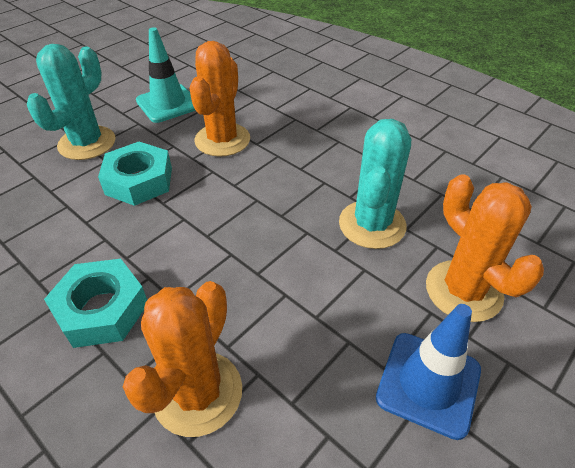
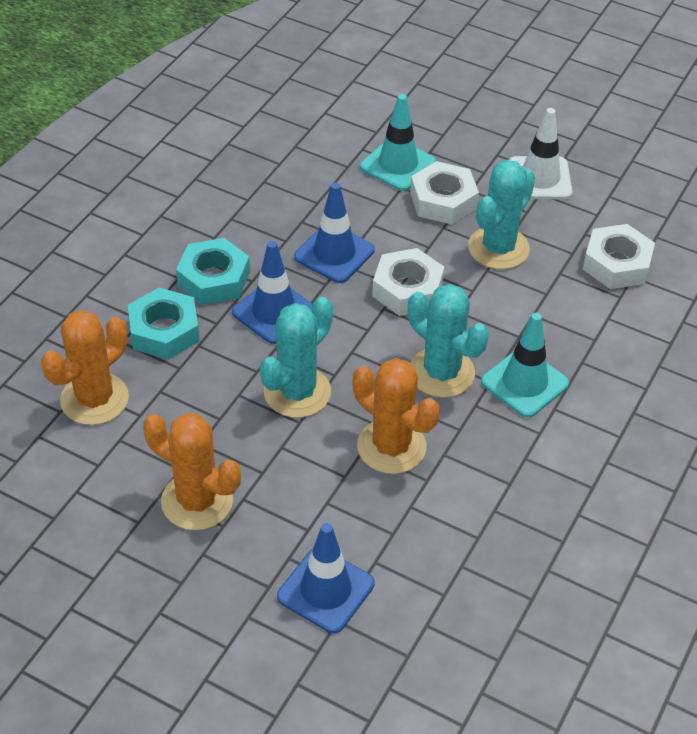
blue traffic cone: [376,304,481,440] = 1 -> [232,241,313,344] [277,523,374,633] [294,183,375,283] = 3
turquoise cactus: [27,44,116,160] [339,119,411,249] = 2 -> [260,297,333,418] [408,284,489,398] [468,160,535,269] = 3
turquoise traffic cone: [136,27,196,123] = 1 -> [360,94,436,191] [481,313,569,418] = 2
white nut: none = 0 -> [372,248,444,316] [410,161,479,225] [583,224,655,289] = 3
white traffic cone: none = 0 -> [509,108,572,199] = 1

